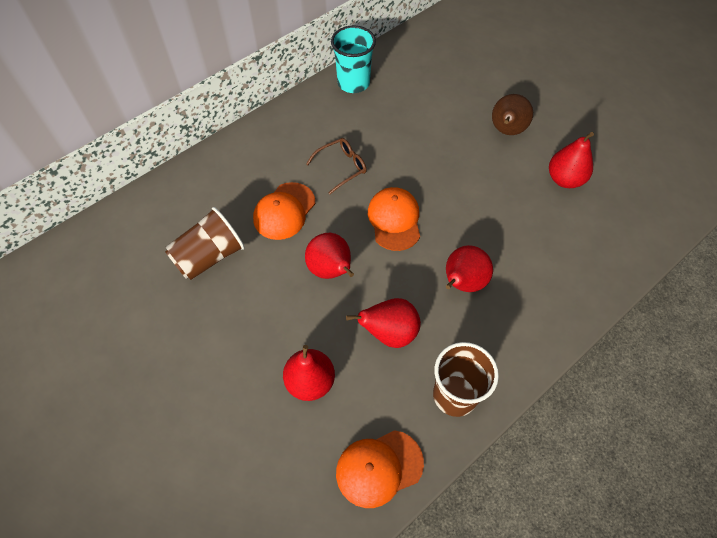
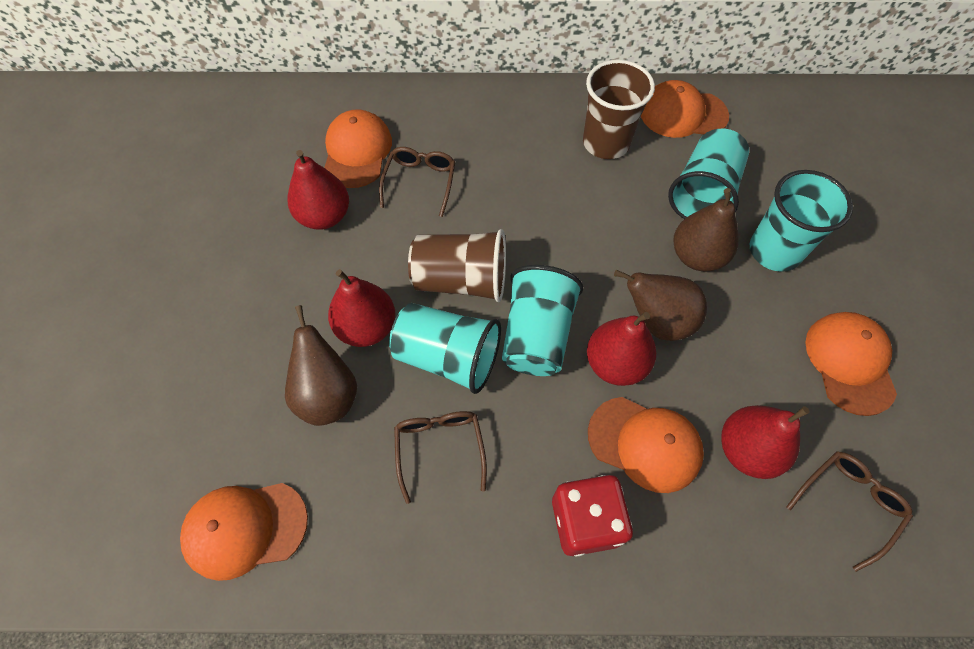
brown glasses: [306,138,367,194] = 1 -> [379,147,455,217] [394,411,487,504] [786,451,913,572] = 3
brown pear: [492,94,533,135] = 1 -> [285,305,357,426] [614,270,707,341] [673,188,739,271] = 3
orange cap: [253,182,315,240] [336,430,424,508] [368,187,420,251] = 3 -> [180,483,308,581] [324,109,392,188] [588,397,704,493] [641,80,729,138] [805,312,897,416] = 5
red dice: none = 0 -> [552,475,633,557] = 1
red pear: [283,345,335,401] [305,233,354,279] [346,298,421,348] [446,245,493,292] [549,132,594,188] = 5 -> [288,150,349,230] [328,269,396,347] [587,312,656,386] [721,405,810,479] = 4
turquoise cup: [331,25,376,93] = 1 -> [389,303,501,394] [502,265,584,376] [668,129,749,219] [750,170,853,272] = 4

